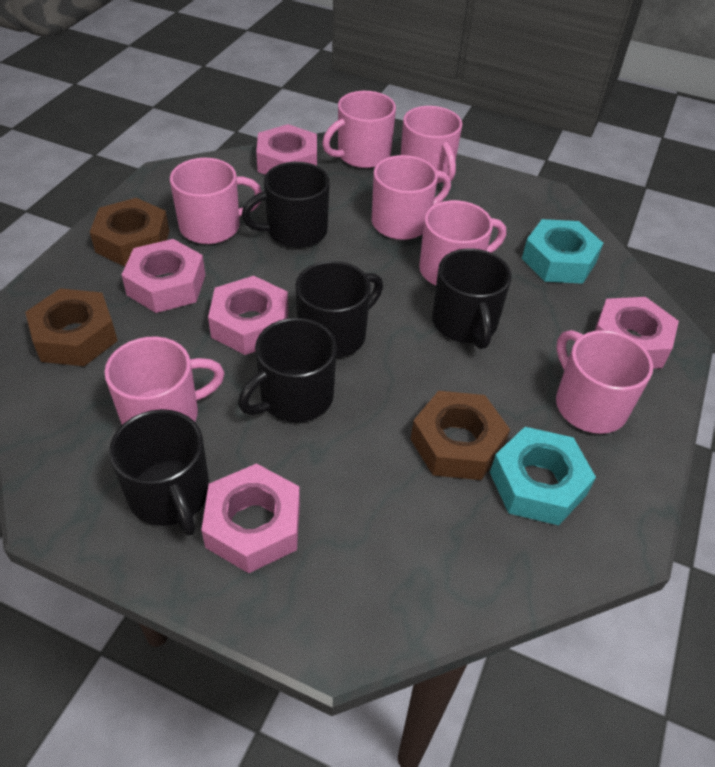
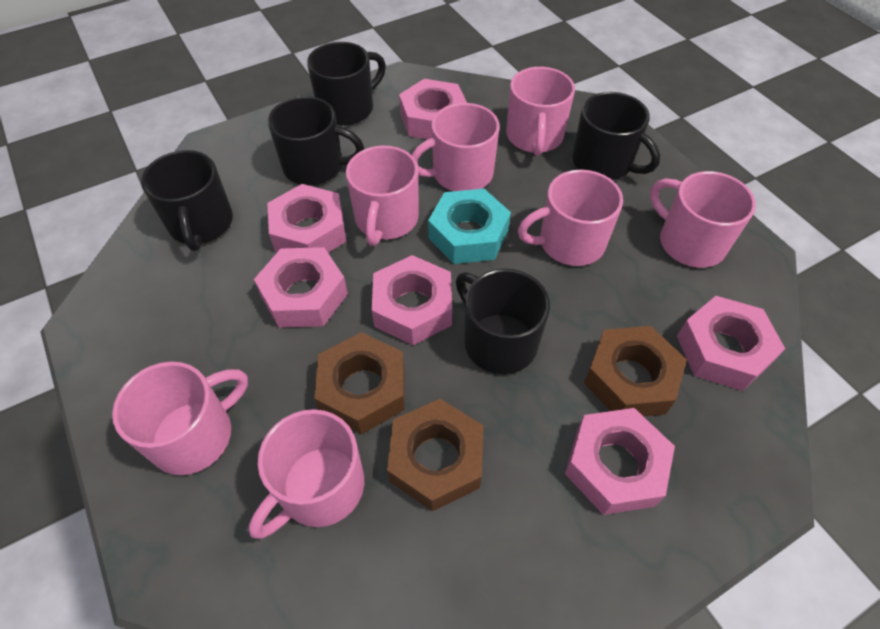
pink nut: [122,239,206,313] [201,463,300,573] [208,276,288,355] [256,124,317,175] [595,297,679,369] = 5 -> [254,247,348,328] [267,184,346,253] [372,255,452,345] [399,79,467,140] [565,408,675,515] [677,296,785,391] = 6
turquoise nut: [490,427,596,525] [522,219,603,284] = 2 -> [428,189,511,264] = 1

